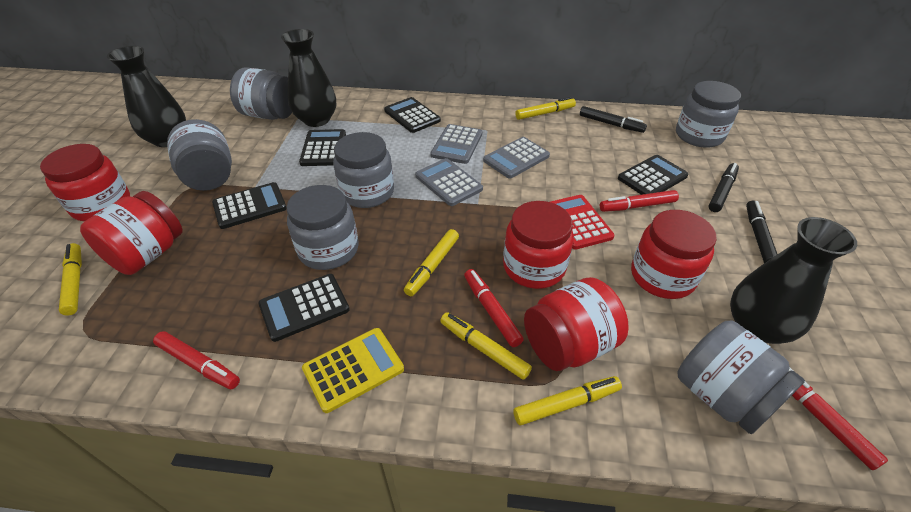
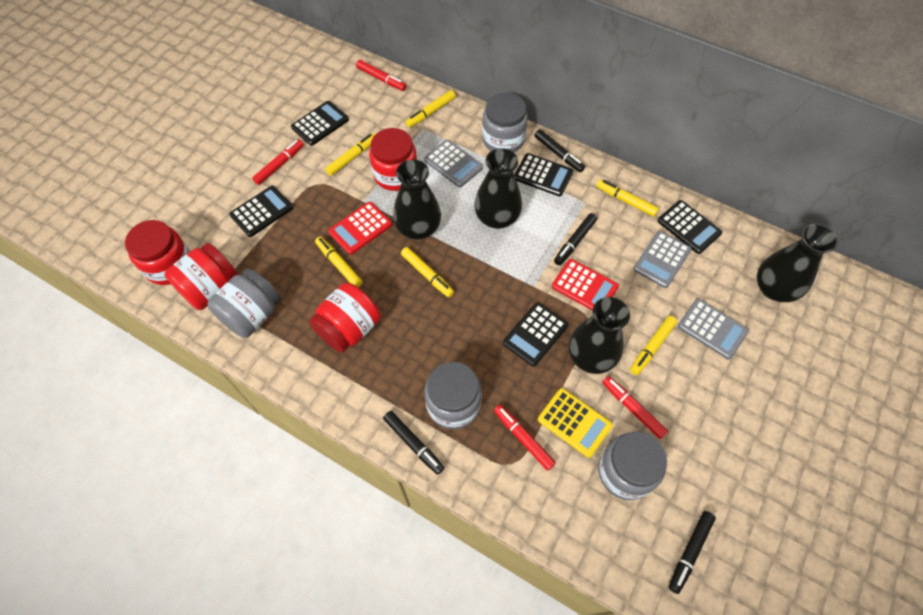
black marker: [580,106,647,133] [708,163,739,212] [746,200,778,263] = 3 -> [383,411,444,475] [534,129,585,172] [554,213,597,265] [669,511,716,594] = 4
black vase: [107,46,186,147] [281,29,336,127] [730,217,857,344] = 3 -> [393,159,441,240] [474,148,522,229] [569,297,630,374] [757,224,838,302] = 4
grey jar: [167,119,232,191] [230,67,292,120] [286,185,359,270] [333,132,394,208] [676,81,741,148] [678,321,805,434] = 6 -> [207,268,281,338] [424,362,482,429] [482,93,528,152] [598,431,667,500] = 4
red calculator: [551,195,615,250] = 1 -> [328,202,392,255] [552,259,619,311] = 2
red jar: [40,144,130,221] [80,191,182,275] [503,201,574,289] [524,277,629,371] [631,210,717,299] = 5 -> [125,220,190,285] [165,243,238,310] [309,283,381,353] [369,128,417,191] = 4
yellow marker: [59,243,82,316] [404,229,459,296] [440,312,532,380] [513,376,622,425] [515,97,576,120] = 5 -> [315,237,363,287] [325,133,375,176] [401,247,454,297] [405,90,456,128] [596,179,659,217] [630,316,677,375] = 6

